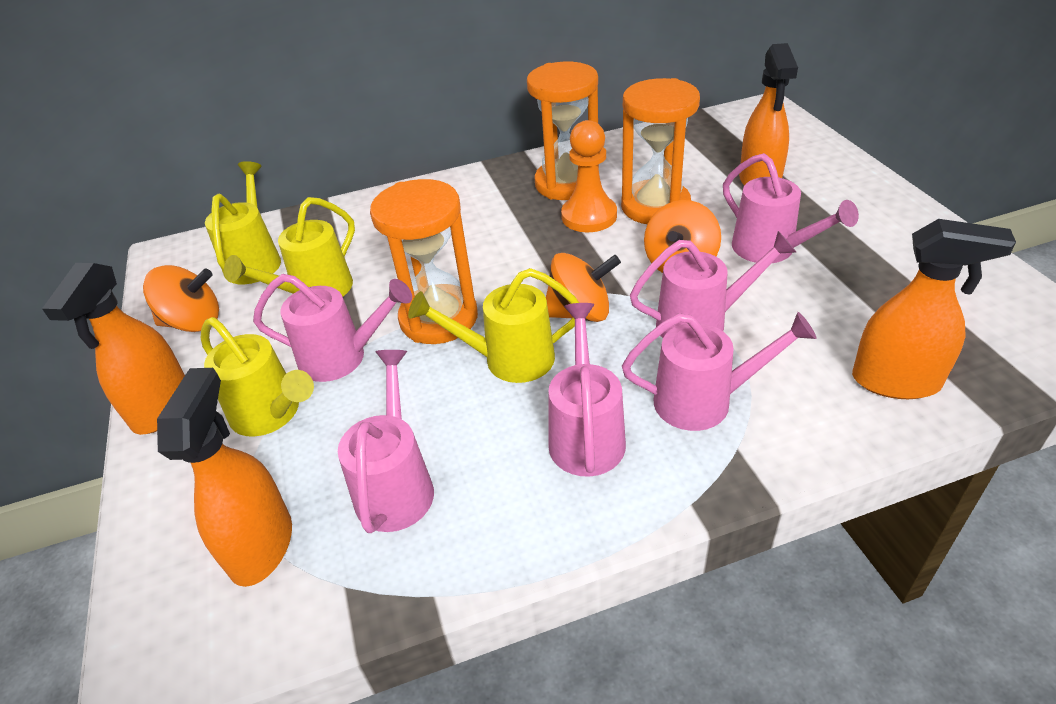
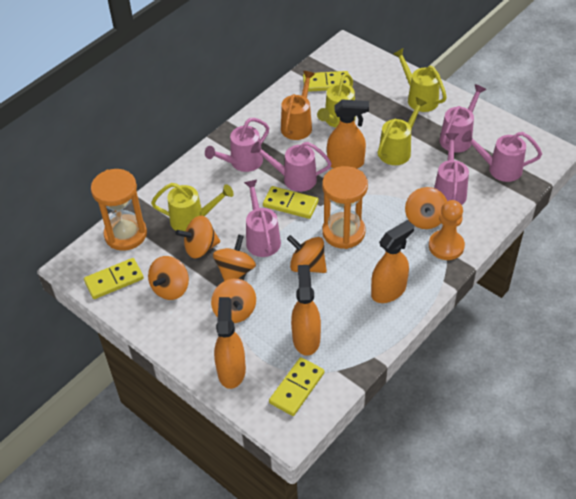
orange hourglass: [370,179,478,344] [527,62,599,200] [621,78,700,224] = 3 -> [91,169,147,251] [322,166,368,249] = 2
orange spinning top: [143,265,219,332] [546,253,621,322] [644,200,721,273] = 3 -> [148,256,189,300] [175,216,220,258] [211,279,256,323] [213,234,256,281] [287,235,327,273] [405,187,447,229] = 6
orange watering can: none = 0 -> [281,71,315,140] = 1
yellow domino: none = 0 -> [84,258,144,299] [263,186,319,219] [269,357,324,416] [303,71,350,92] = 4

